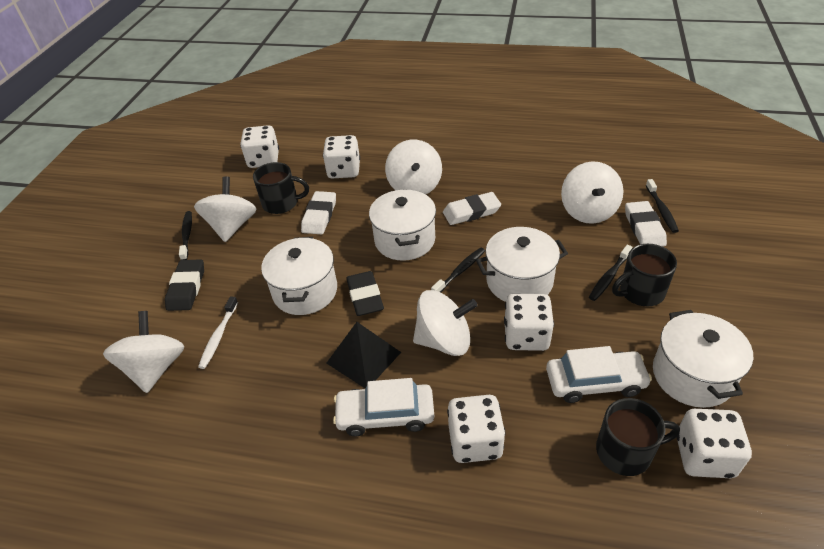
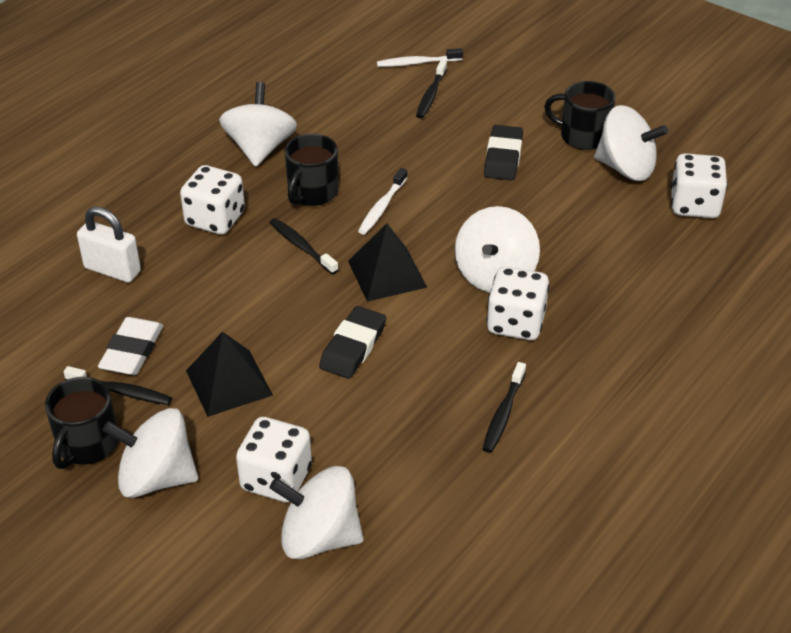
black pyramid: [326,322,401,388] = 1 -> [186,332,273,417] [348,224,427,302] = 2
white car: [333,378,434,436] [546,346,652,403] = 2 -> none = 0
white dice: [240,125,279,168] [323,135,360,179] [447,395,506,463] [504,294,554,351] [676,409,752,478] = 5 -> [180,165,245,235] [236,417,312,502] [487,267,549,340] [671,153,728,218] = 4
white eraser: [301,191,336,234] [443,192,501,225] [625,201,667,247] = 3 -> [98,317,164,375] = 1
white padlock: none = 0 -> [77,207,141,283] = 1
white pot: [261,237,337,315] [369,189,436,261] [476,227,568,302] [653,310,753,408] = 4 -> none = 0
white toothbrush: [198,296,238,369] = 1 -> [358,168,408,234] [377,48,463,67] = 2

